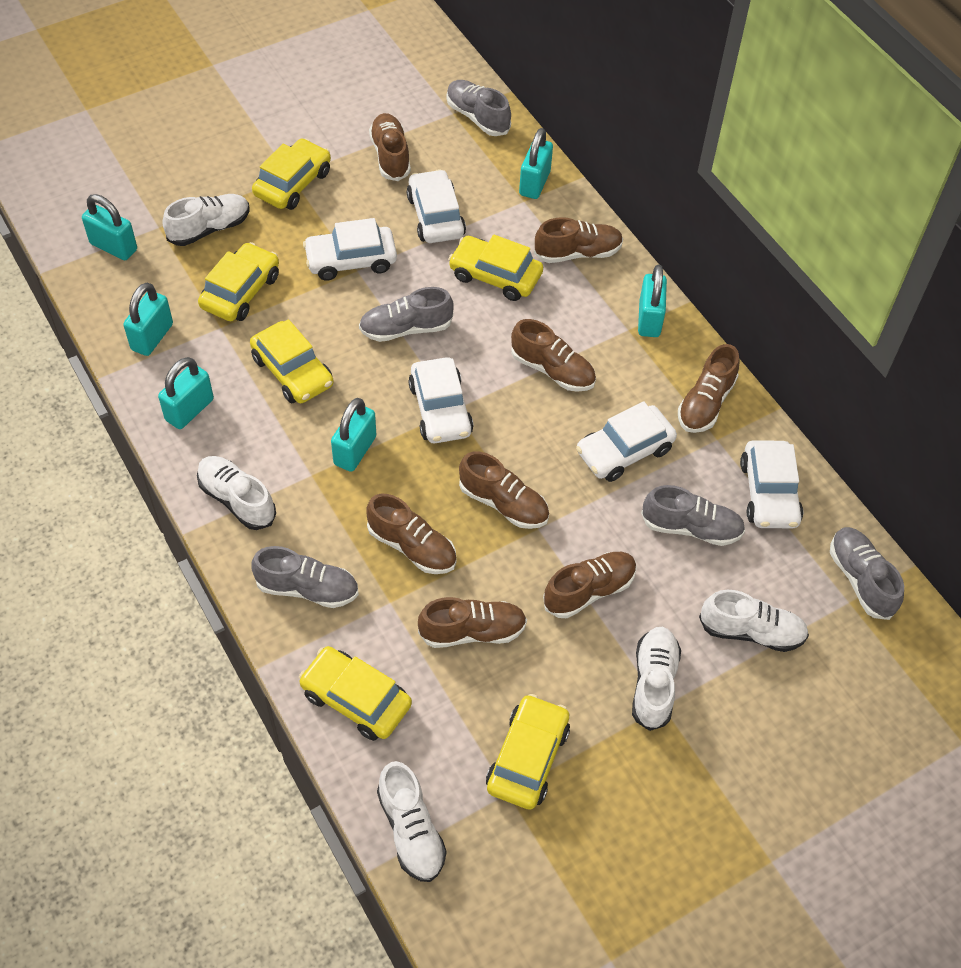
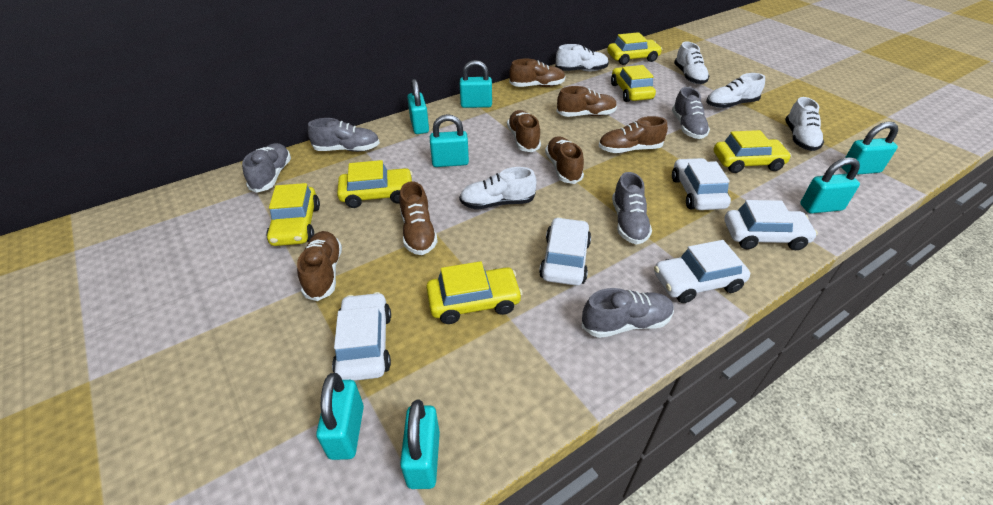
brown shoe: [366,494,457,574] [369,113,411,181] [418,597,527,648] [459,451,549,529] [511,319,596,392] [534,217,623,263] [543,552,637,618] [678,344,740,433] = 8 -> [297,231,342,301] [400,181,438,255] [507,110,541,152] [509,59,565,87] [545,136,584,184] [557,86,617,117] [599,116,668,153] = 7
turquoise padlock: [82,194,137,260] [123,283,173,356] [158,357,214,429] [331,398,376,472] [519,128,553,199] [638,265,667,337] = 6 -> [316,373,364,460] [400,400,440,489] [407,79,429,134] [430,114,469,167] [460,60,492,108] [800,157,860,214] [841,122,898,175] = 7

